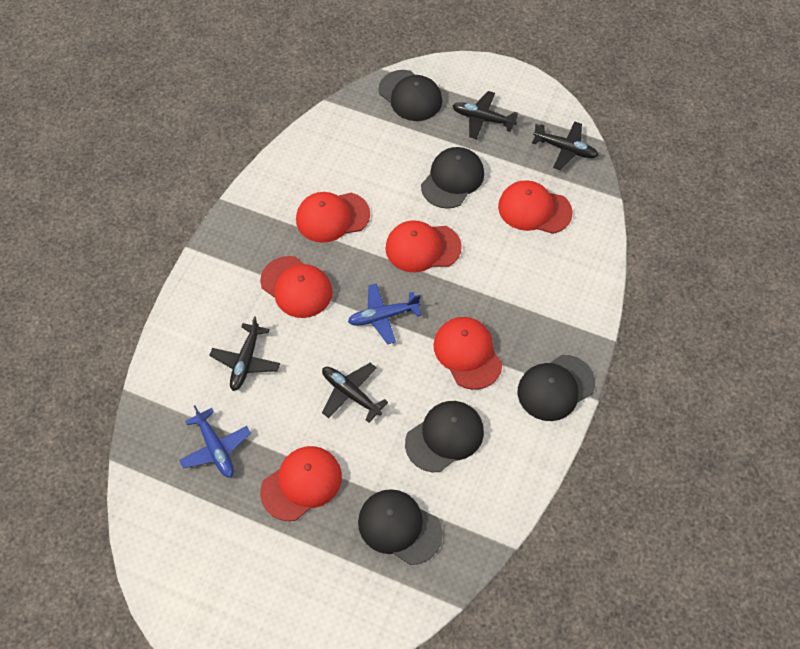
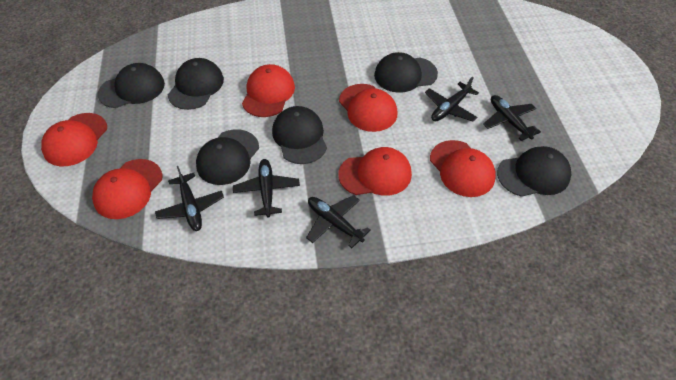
black cap: [358,489,443,565] [378,70,442,121] [405,401,484,472] [421,147,484,209] [518,355,595,421] = 5 -> [98,63,165,108] [168,58,224,110] [196,129,259,185] [272,106,327,164] [374,52,438,93] [497,146,571,197] = 6
black plane: [209,316,280,391] [322,363,388,422] [453,91,518,139] [532,122,599,170] = 4 -> [155,166,224,231] [233,159,300,218] [306,195,371,248] [425,76,479,122] [483,95,541,141] = 5
blue plane: [179,406,251,478] [348,284,421,344] = 2 -> none = 0

